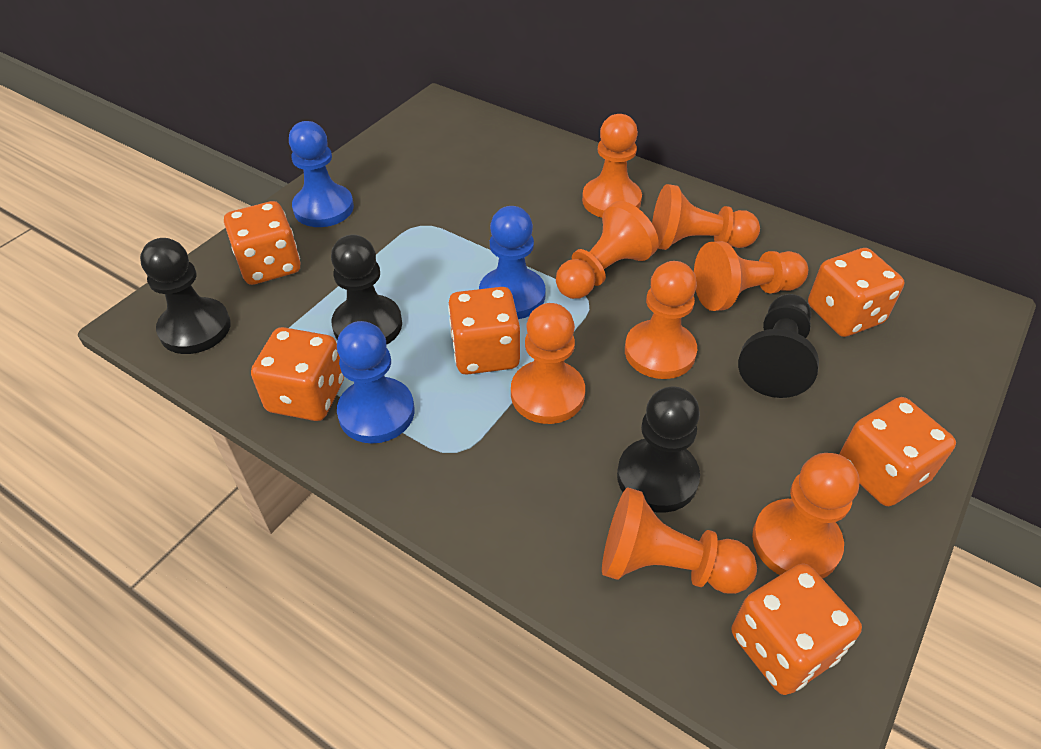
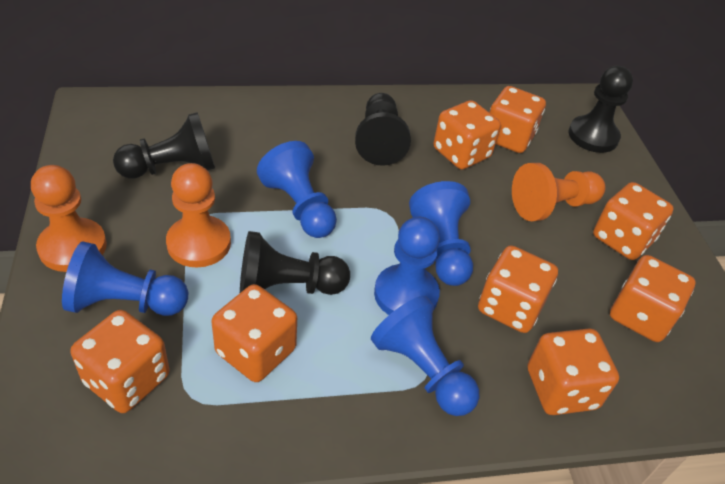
blue pawn: [289,121,354,227] [337,321,414,444] [479,206,546,319] = 3 -> [62,241,189,316] [257,141,337,238] [371,296,480,416] [374,217,440,315] [409,181,473,286] = 5
orange dice: [224,201,301,285] [251,327,344,421] [448,287,520,374] [732,563,862,695] [808,248,905,337] [839,397,956,506] = 6 -> [71,310,170,413] [211,284,297,382] [434,100,501,169] [478,245,558,333] [489,86,546,153] [528,329,619,415] [593,182,674,260] [610,255,695,342] = 8
orange pawn: [511,303,585,424] [556,201,659,299] [582,114,642,218] [602,487,757,594] [625,261,697,379] [652,184,760,250] [694,241,808,311] [752,453,860,579] = 8 -> [31,165,107,272] [166,163,231,267] [512,163,606,221] = 3

